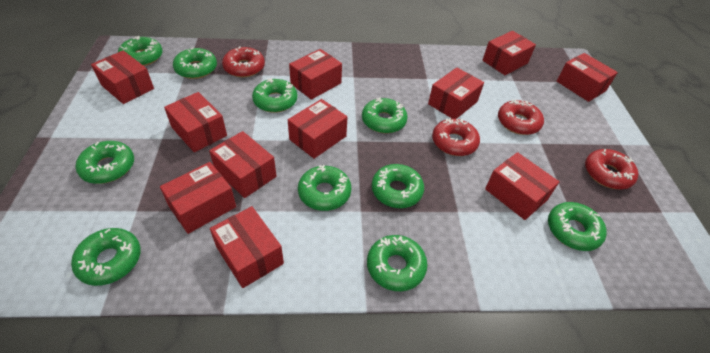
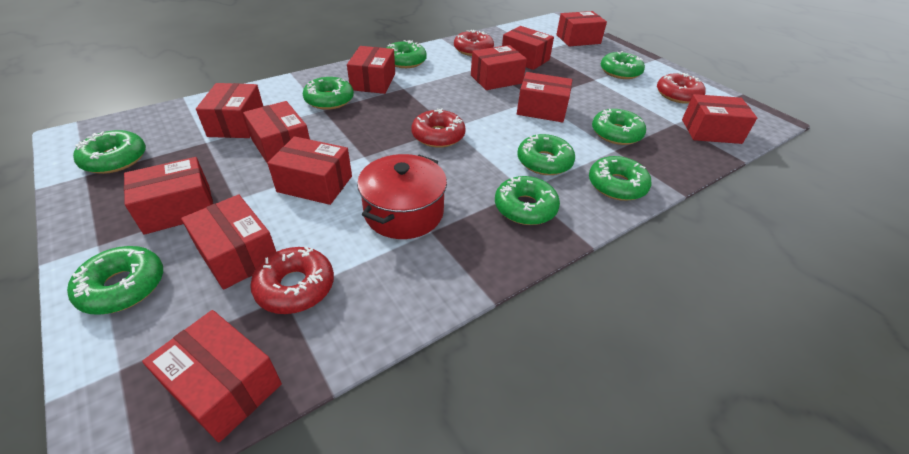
green donut: [71,228,141,286] [76,141,134,184] [118,36,163,66] [173,47,217,79] [252,78,297,113] [298,165,351,211] [362,97,408,133] [367,235,428,291] [372,164,424,208] [548,202,607,251] = 10 -> [67,246,163,315] [73,130,146,174] [303,77,354,110] [386,40,427,68] [495,176,560,225] [517,134,575,175] [589,156,652,201] [592,109,646,145] [601,51,645,79] = 9
red box: [91,50,154,104] [160,162,236,234] [164,92,227,152] [209,131,277,198] [210,206,284,288] [288,99,347,159] [289,49,342,100] [428,68,484,119] [483,31,536,75] [485,152,559,220] [557,53,618,102] = 11 -> [124,157,213,235] [142,310,282,442] [181,195,276,290] [196,83,263,138] [243,101,310,164] [268,136,352,205] [347,46,395,94] [471,45,527,90] [502,26,554,70] [517,72,572,122] [556,11,607,47] [682,94,757,144] = 12
red pot: none = 0 -> [357,154,447,239] = 1

